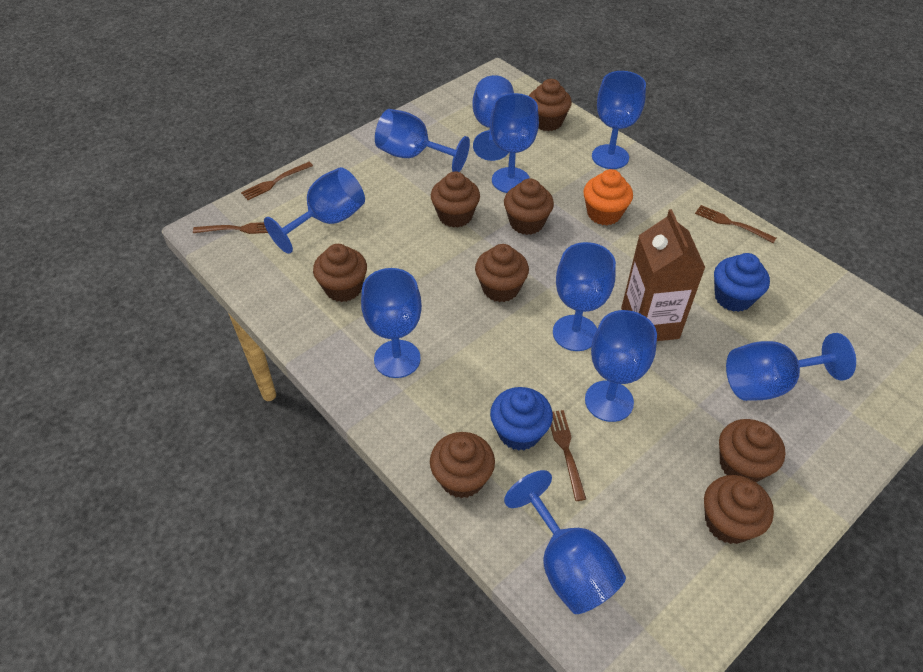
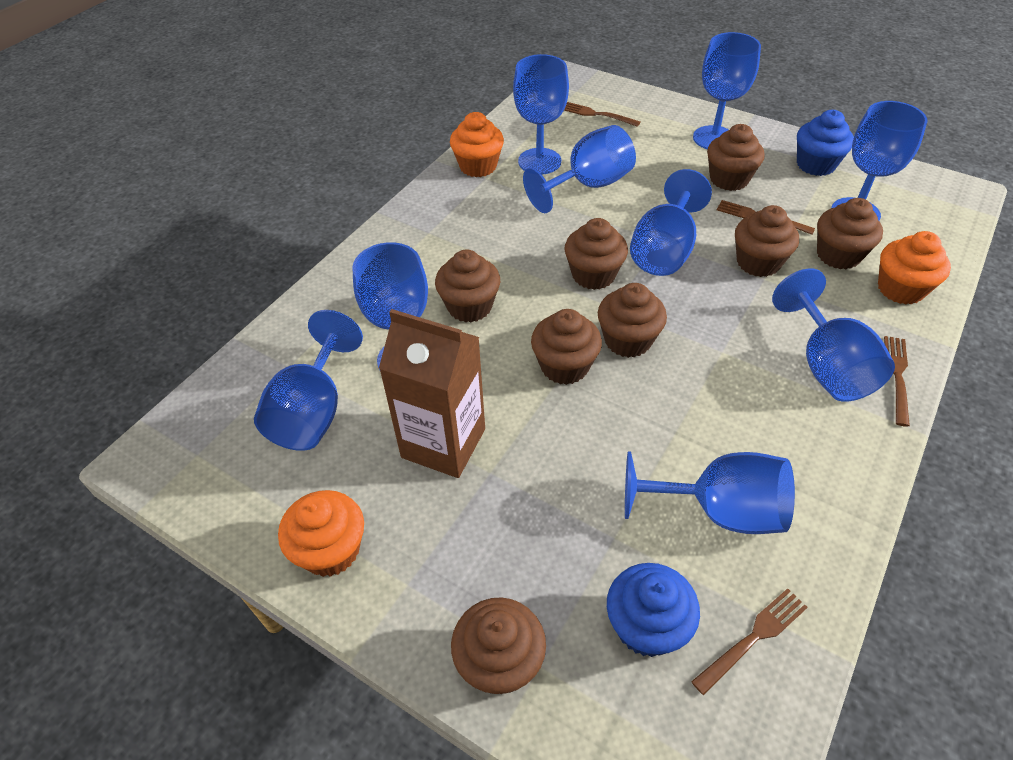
blue goblet: [264,167,365,254] [361,268,422,378] [375,109,470,172] [473,75,514,161] [490,93,539,193] [504,470,626,614] [553,242,616,351] [585,310,657,422] [592,71,646,169] [726,333,856,401] = 10 -> [254,310,363,451] [352,242,428,370] [513,54,569,174] [523,125,636,213] [625,452,795,534] [630,169,712,276] [693,32,761,149] [772,268,895,402] [831,101,927,221] = 9
orange cupcake: [583,169,633,225] = 1 -> [278,490,364,577] [450,112,504,177] [878,231,951,305] = 3

